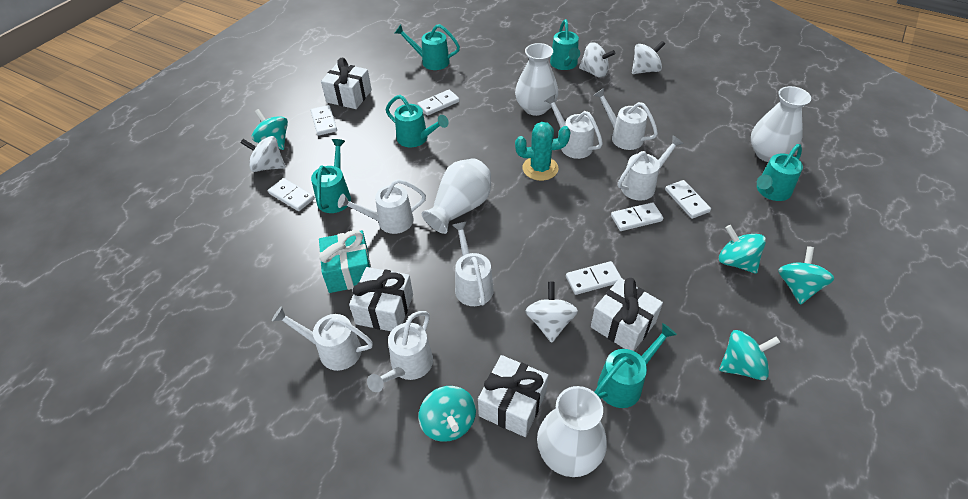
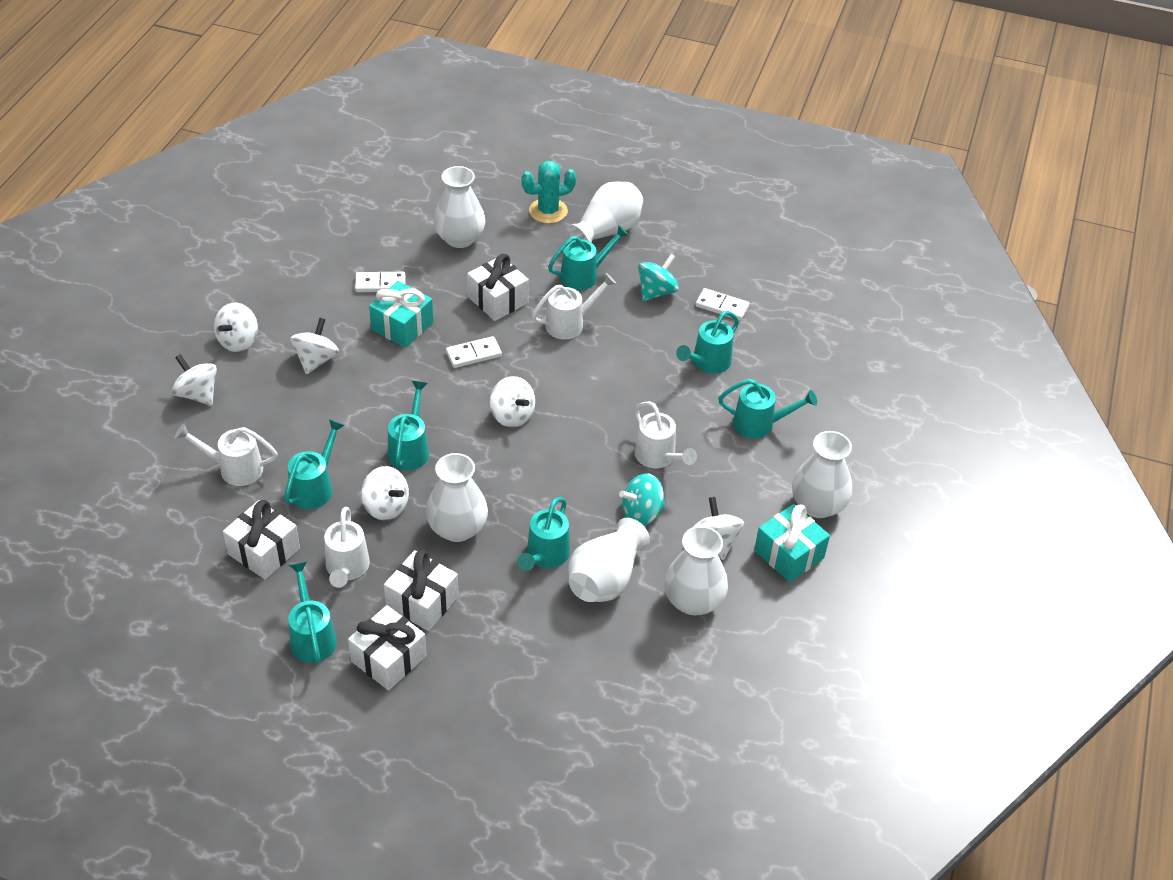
turquoise gift: [319,230,371,293] = 1 -> [369,281,433,348] [754,504,830,582] = 2
turquoise spinning top: [252,109,288,150] [418,386,476,442] [719,225,766,274] [719,330,780,380] [778,246,834,305] = 5 -> [619,473,665,526] [638,254,679,301] = 2
turquoise watering can: [311,139,351,213] [386,95,449,147] [395,24,460,70] [550,19,580,70] [595,323,677,408] [757,144,803,201] = 6 -> [284,419,345,509] [288,562,337,663] [388,381,429,470] [517,497,570,571] [548,225,629,290] [676,311,739,373] [718,379,817,438] = 7
white domino: [268,178,315,211] [311,105,337,136] [417,90,460,116] [566,261,621,295] [611,202,663,231] [665,180,711,219] = 6 -> [355,272,406,292] [446,336,502,368] [696,288,750,321] = 3
white spinning top: [240,136,286,172] [525,282,578,343] [579,42,615,77] [632,41,665,74] = 4 -> [172,354,217,406] [214,303,258,352] [290,318,339,374] [361,466,409,520] [490,376,535,428] [693,497,744,560] = 6
white vase: [422,158,491,234] [515,43,558,116] [537,386,607,477] [751,86,811,162] = 4 -> [426,453,488,542] [433,166,486,248] [567,181,643,243] [568,518,650,602] [664,526,728,615] [792,431,852,518] = 6
white watering can: [272,306,373,371] [338,179,426,234] [367,311,433,392] [453,221,494,306] [545,95,603,159] [594,88,658,150] [618,135,684,200] = 7 -> [175,424,278,486] [324,507,370,588] [532,273,616,339] [634,401,697,468] = 4

